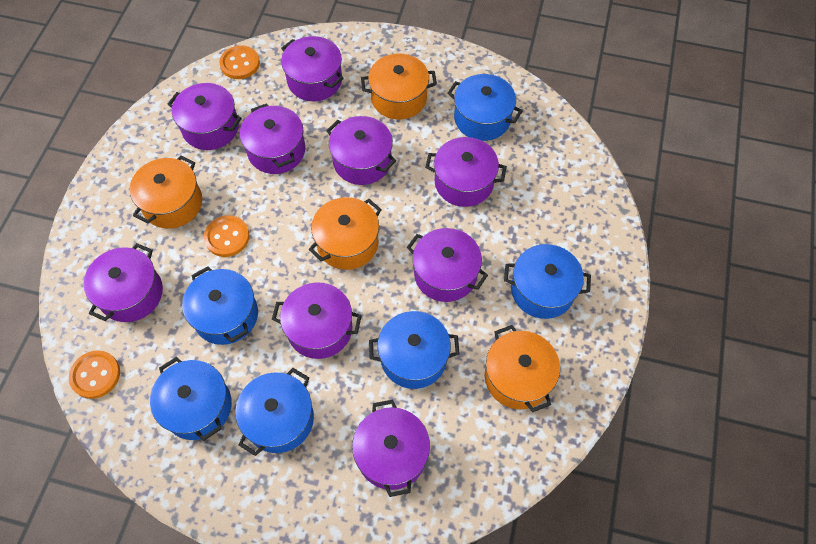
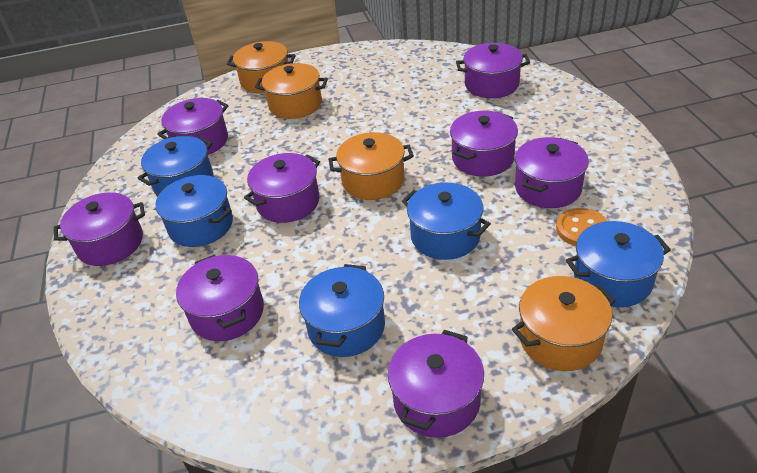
blue pot: [150,357,232,441] [182,266,258,345] [235,368,314,456] [369,311,460,389] [447,74,523,141] [504,244,591,319] = 6 -> [138,136,213,194] [155,175,233,247] [299,264,385,357] [402,183,491,260] [566,221,671,307] = 5
orange button: [69,350,120,399] [204,215,250,257] [219,45,260,79] = 3 -> [556,208,607,246] = 1
purple pot: [83,243,163,322] [168,83,242,150] [240,103,305,174] [272,282,362,359] [281,36,344,101] [326,116,396,185] [352,400,430,497] [407,228,488,302] [425,137,507,207] = 9 -> [54,192,145,266] [157,98,229,155] [176,254,264,341] [244,153,320,223] [388,330,484,438] [450,111,518,177] [456,43,530,98] [515,137,589,208] = 8

